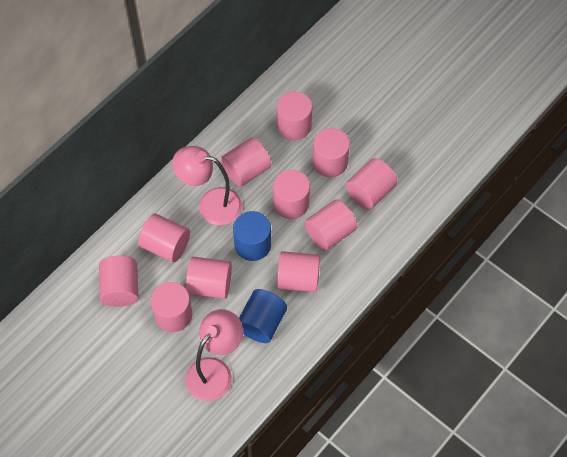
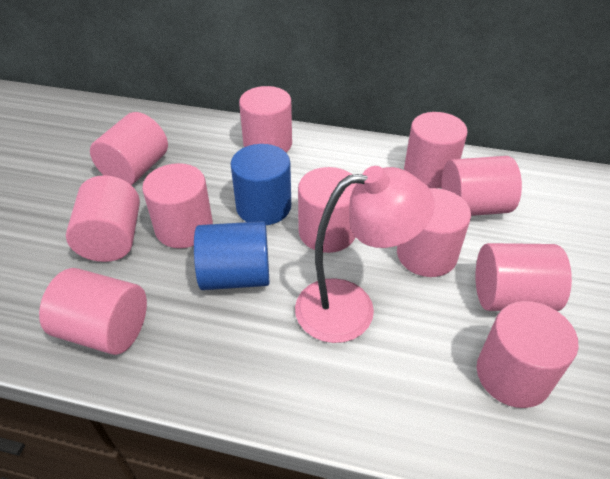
pink lamp: [172,146,242,225] [185,309,243,401] = 2 -> [295,166,435,343] = 1

